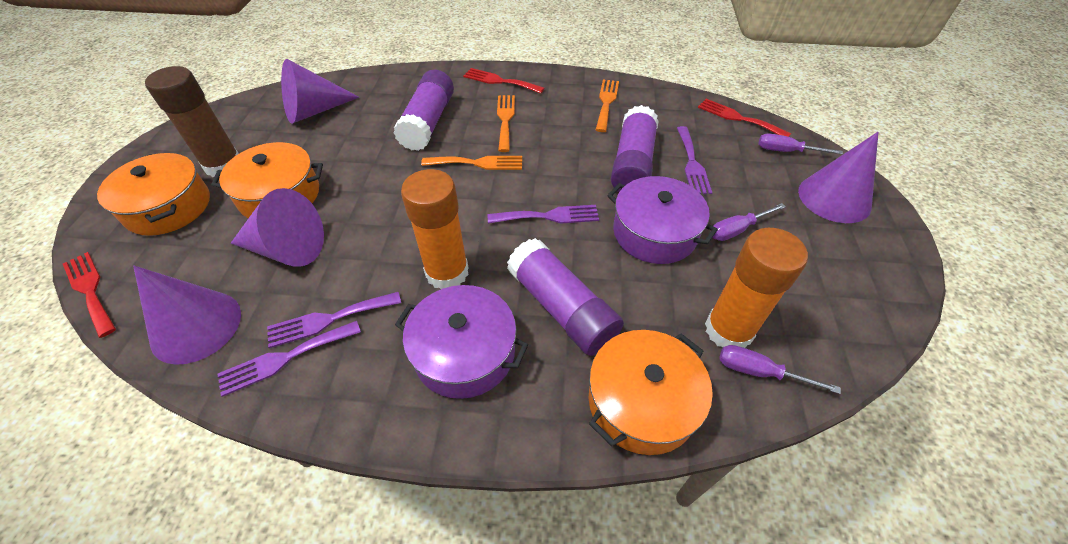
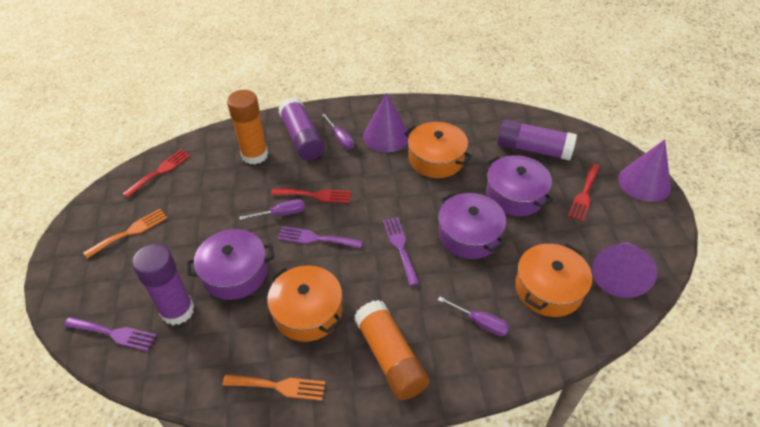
brown glue stick: [145,66,239,177] = 1 -> none = 0
orange fork: [421,156,522,170] [497,95,515,152] [596,79,619,132] = 3 -> [83,209,167,258] [222,374,326,401] = 2
purple cone: [133,266,241,365] [231,188,324,267] [281,59,359,124] [798,132,878,223] = 4 -> [363,93,410,152] [592,242,657,298] [618,139,671,202] = 3
purple fork: [217,321,361,397] [267,292,401,348] [488,205,599,224] [677,126,712,194] = 4 -> [64,317,157,351] [277,226,363,249] [383,217,419,286] = 3
purple pot: [395,285,528,399] [607,176,718,264] = 2 -> [187,229,274,300] [438,192,506,259] [486,155,553,216] = 3

